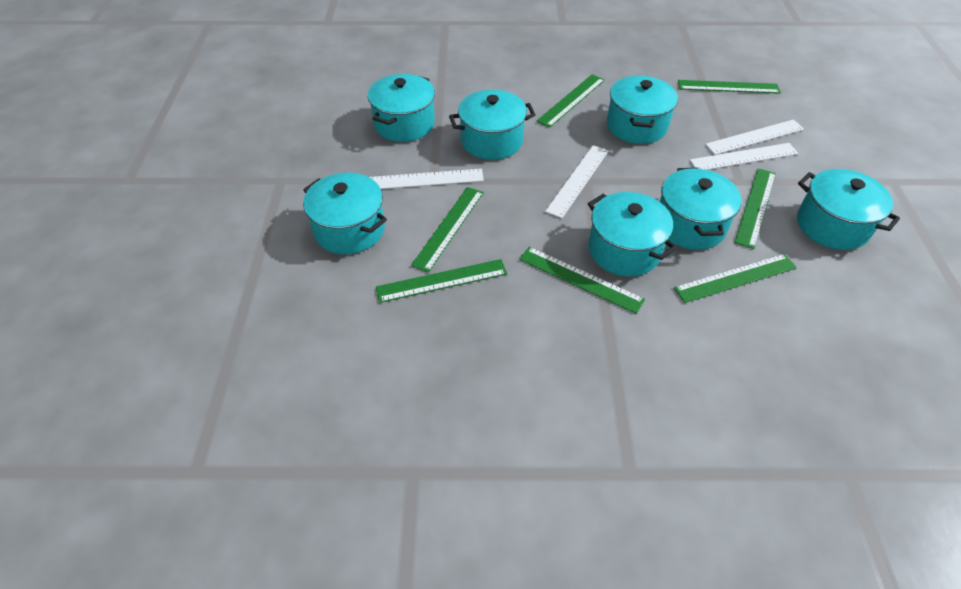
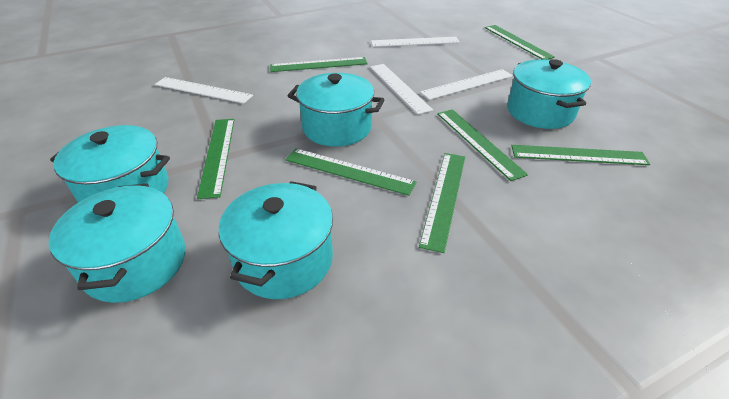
turquoise pot: [303,173,387,254] [368,74,435,142] [449,90,536,160] [588,192,677,276] [607,76,678,144] [660,168,741,250] [797,169,900,250] = 7 -> [49,184,186,303] [50,125,170,203] [219,181,333,299] [288,73,384,146] [507,59,591,129] = 5

